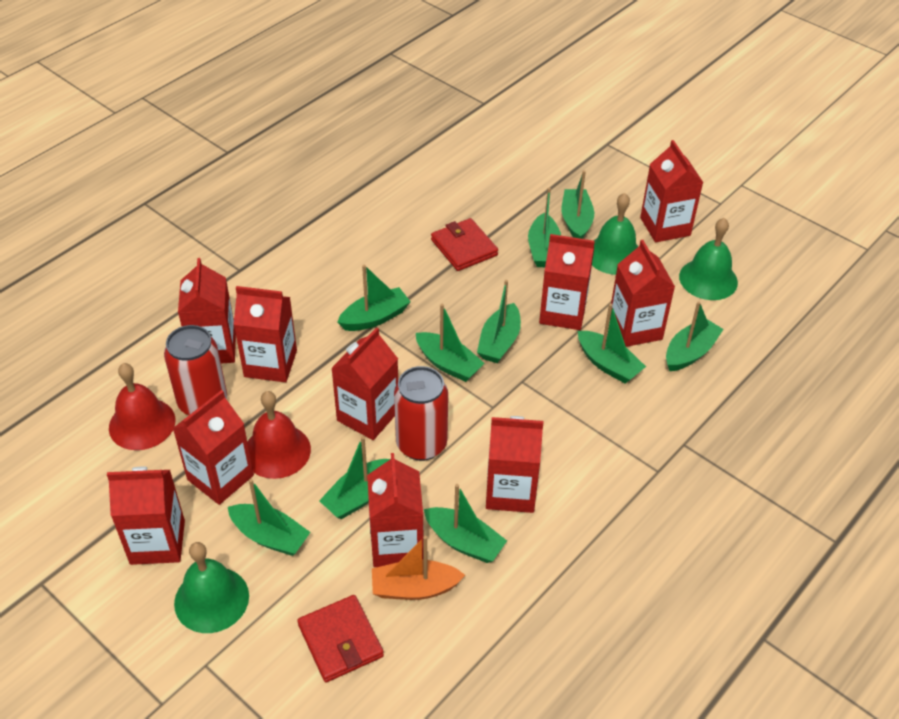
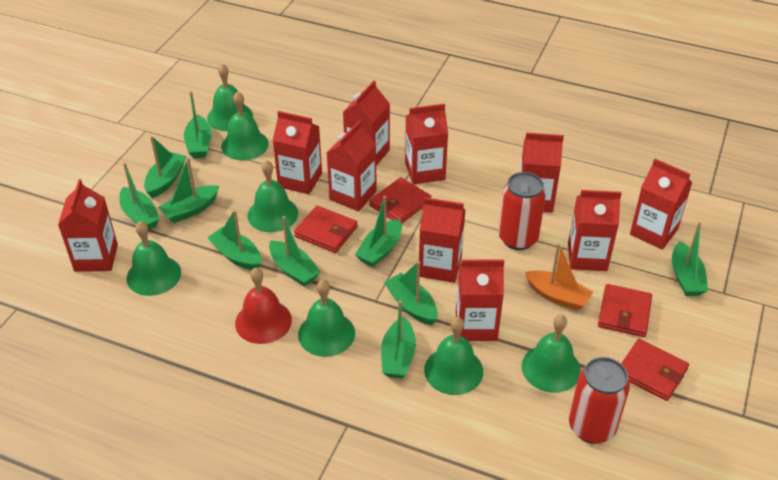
green bell: [174,542,249,633] [592,193,639,275] [679,218,738,300] = 3 -> [126,221,181,296] [207,64,253,131] [221,91,269,160] [247,160,298,232] [298,280,355,357] [424,317,483,395] [521,315,581,393] = 7
red bell: [109,363,176,450] [247,391,311,479] = 2 -> [235,267,292,344] = 1
red wallet: [297,595,384,682] [431,218,498,271] = 2 -> [294,206,358,253] [369,177,431,223] [598,284,652,337] [621,339,689,401] = 4

